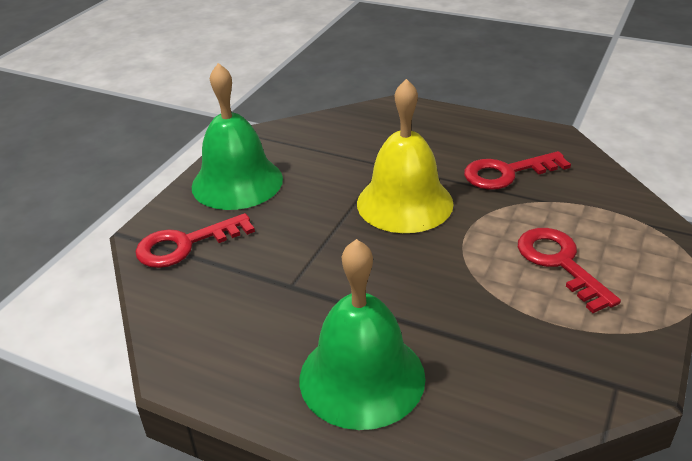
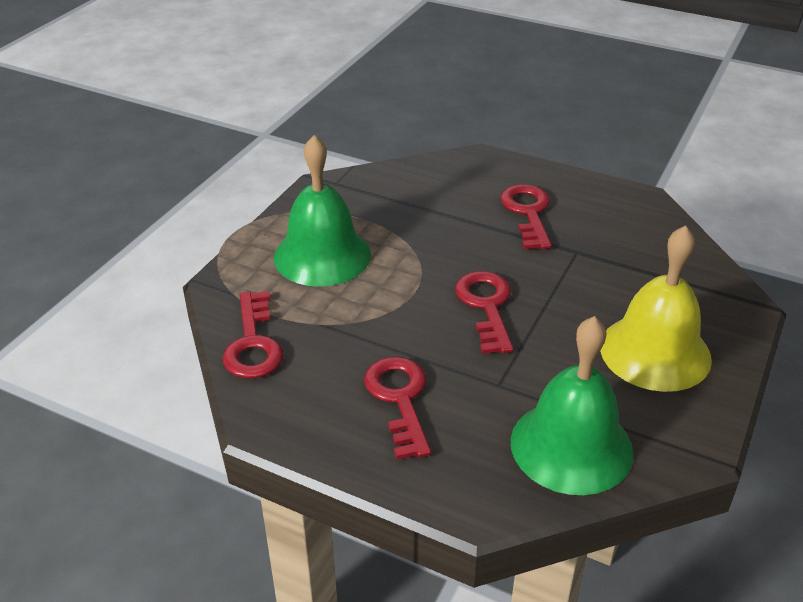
red key: [135,213,255,268] [464,151,571,190] [518,228,621,313] = 3 -> [223,291,284,378] [364,356,431,460] [455,271,514,354] [500,184,552,249] = 4

